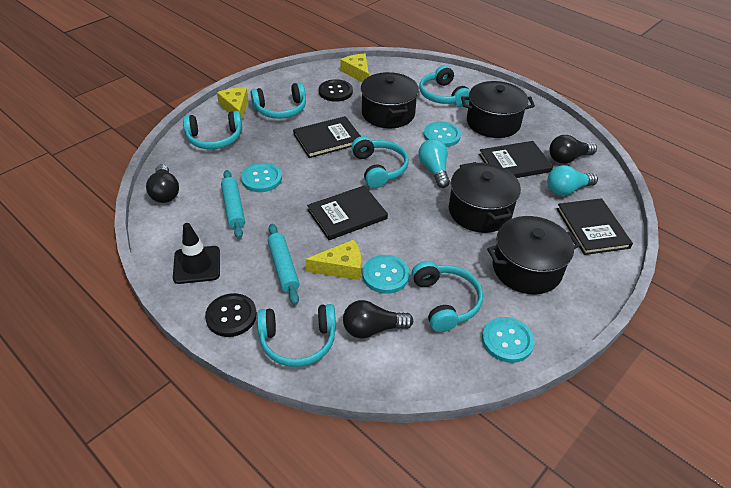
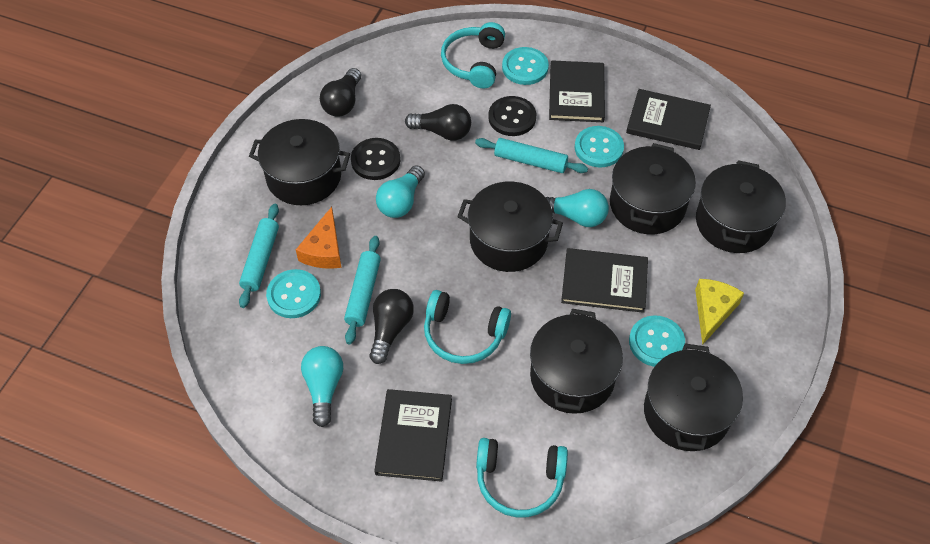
black pot: [361,72,419,128] [449,162,521,233] [461,81,535,138] [487,216,580,295] = 4 -> [249,119,350,205] [457,182,563,272] [530,309,623,414] [610,143,696,234] [644,343,743,451] [696,160,786,253] = 6
black traffic cone: [173,223,220,284] = 1 -> none = 0
orange cheese: none = 0 -> [296,207,341,269] = 1
turquoise headphones: [183,111,242,149] [251,82,306,119] [257,304,336,367] [351,136,409,188] [412,261,483,332] [419,65,470,107] = 6 -> [424,290,511,364] [441,22,505,88] [476,438,568,518] = 3
turquoise light bulb: [418,139,450,188] [547,165,598,196] = 2 -> [301,346,343,427] [376,165,425,218] [546,189,609,227] = 3
turquoise rolling pin: [221,170,245,239] [268,224,300,305] = 2 -> [239,204,279,308] [344,236,381,344] [475,138,588,173] = 3
yellow cheese: [217,87,248,121] [305,239,361,280] [340,54,369,82] = 3 -> [695,279,744,345] = 1

